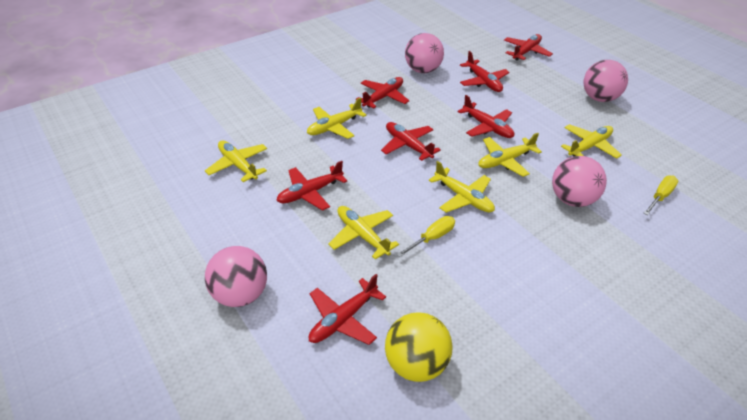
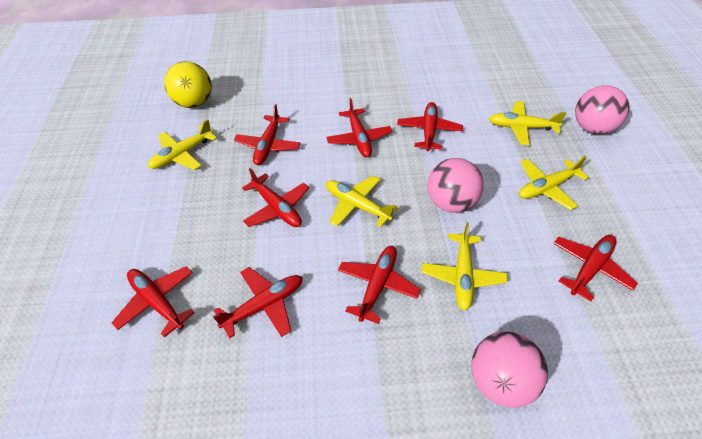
pink ball: [205,246,267,307] [405,33,444,73] [552,156,607,207] [583,60,628,102] = 4 -> [427,158,484,213] [471,332,548,408] [575,85,630,135] = 3
red plane: [276,161,348,211] [309,274,386,345] [356,77,409,108] [381,122,441,161] [457,95,514,138] [460,51,510,92] [504,34,553,60] = 7 -> [112,266,195,338] [213,267,303,338] [234,104,300,165] [242,168,309,227] [326,98,392,157] [338,246,421,324] [397,102,463,151] [553,235,638,301] = 8
yellow plane: [205,140,267,182] [307,98,367,139] [328,206,399,259] [429,161,495,213] [479,133,542,177] [561,124,622,159] = 6 -> [148,119,217,170] [326,176,398,227] [422,222,508,311] [489,101,567,145] [519,156,589,210] = 5
yellow screwdriver: [397,216,455,257] [644,175,678,215] = 2 -> none = 0

